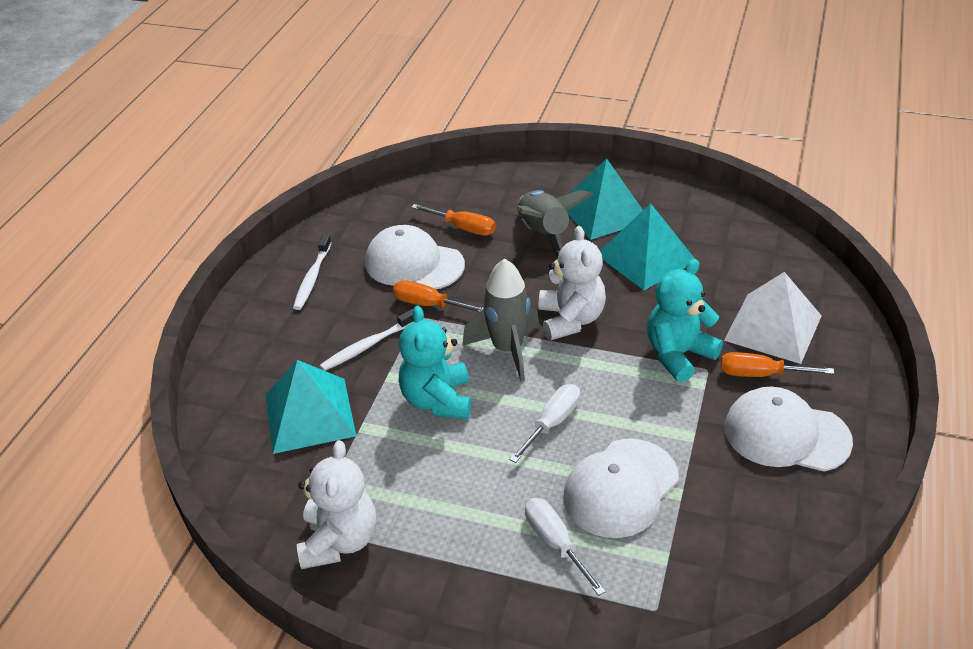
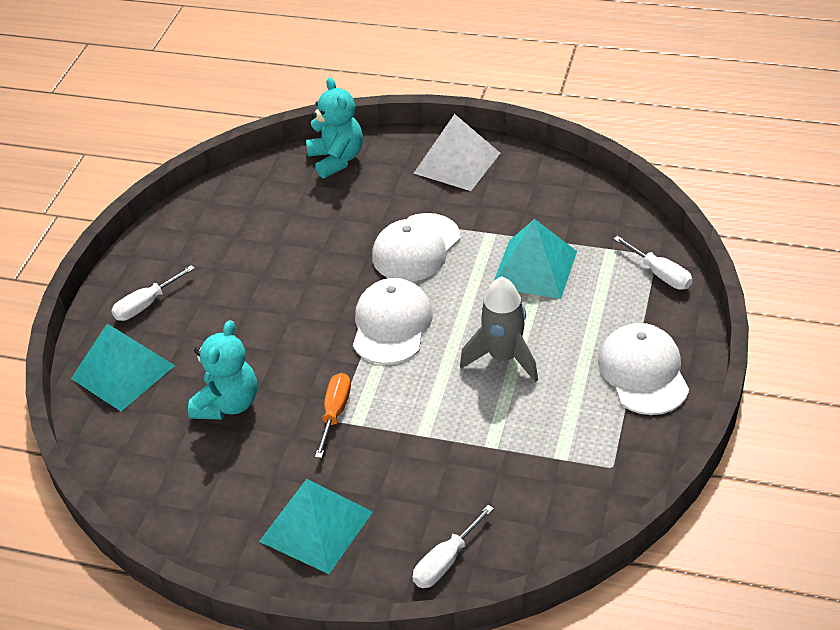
grey rocket: [462,259,540,382] [517,190,593,258] = 2 -> [460,276,538,382] = 1
orange screwdriver: [393,280,483,312] [411,204,496,236] [721,352,834,377] = 3 -> [315,373,351,458] = 1
white screwdriver: [509,384,580,463] [525,498,606,596] = 2 -> [111,265,195,321] [412,505,494,588] [613,236,692,290] = 3
white teddy bear: [297,440,376,569] [538,226,606,340] = 2 -> none = 0
white toothbrush: [293,235,331,310] [320,309,414,371] = 2 -> none = 0

